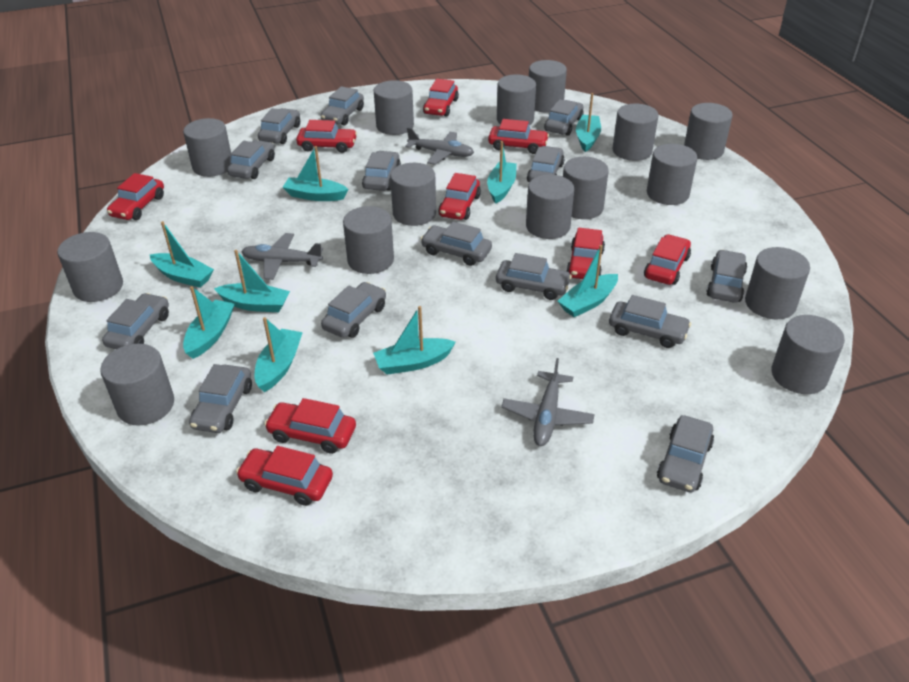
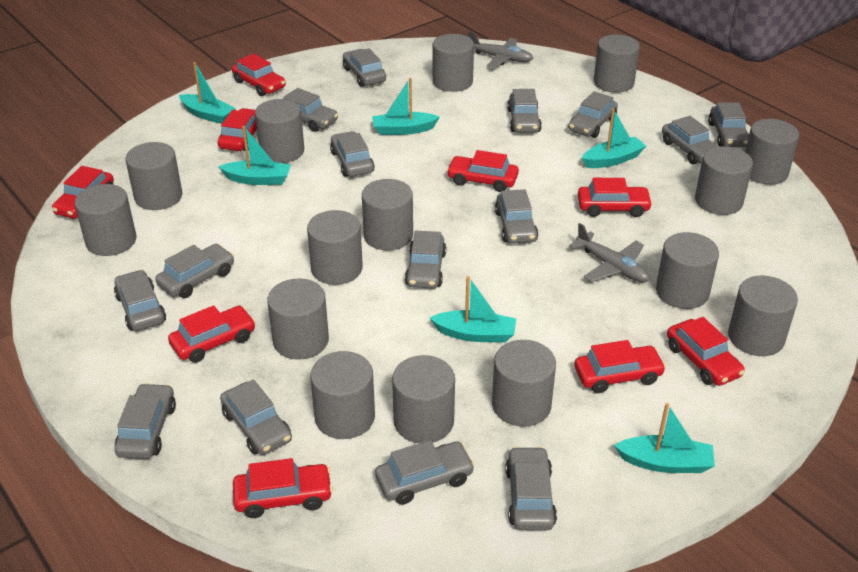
grey car: [102,293,169,349] [189,364,252,433] [227,140,275,179] [258,108,300,144] [321,86,364,126] [321,282,386,338] [362,151,401,191] [420,222,492,266] [496,253,572,300] [527,146,565,182] [544,99,584,136] [609,295,691,348] [657,415,714,493] [706,250,747,303] = 14 -> [114,270,166,331] [115,383,176,459] [155,244,234,298] [220,380,292,455] [283,88,338,132] [330,131,375,177] [343,48,386,87] [375,440,475,505] [405,231,446,289] [495,189,538,243] [505,446,557,530] [507,89,542,133] [568,91,618,138] [662,116,718,164] [708,102,749,147] = 15
grey plane: [241,233,323,280] [405,127,474,165] [501,358,595,446] = 3 -> [468,31,533,68] [569,223,650,283] = 2
turquoise boat: [150,221,214,288] [183,286,235,359] [214,250,290,312] [255,317,303,392] [283,146,349,201] [373,306,456,375] [487,141,517,204] [558,245,618,317] [576,93,601,152] = 9 -> [179,62,236,124] [218,126,291,185] [372,78,440,135] [430,276,516,343] [582,109,646,168] [614,403,715,473] = 6

